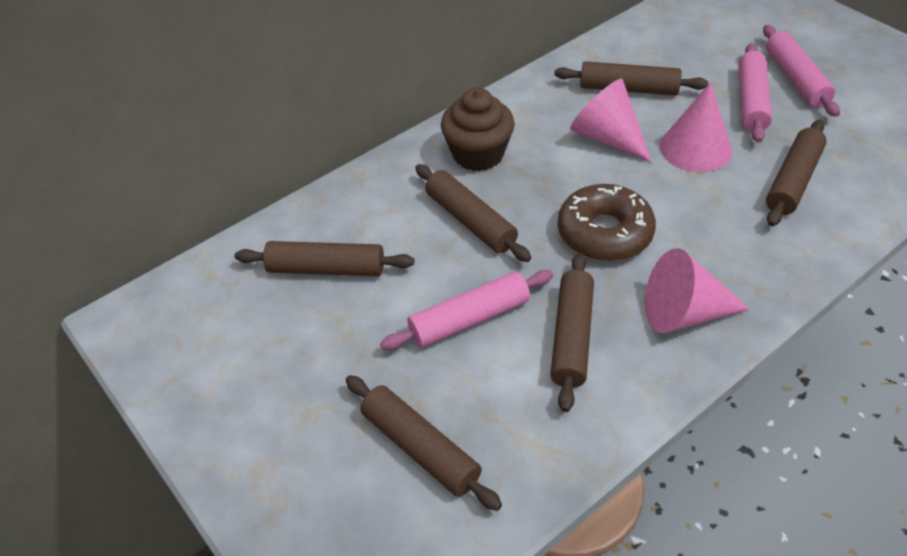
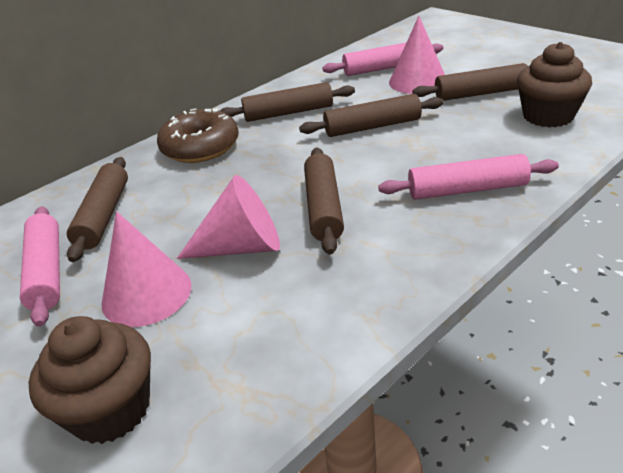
brown cupcake: [441,87,515,171] = 1 -> [28,316,151,444] [517,42,592,127] = 2
brown rolling pin: [235,241,414,276] [346,375,502,511] [415,164,531,262] [550,253,594,412] [554,61,708,96] [766,120,827,226] = 6 -> [67,157,128,262] [220,82,355,122] [299,94,444,137] [304,148,344,255] [412,63,528,101] = 5

